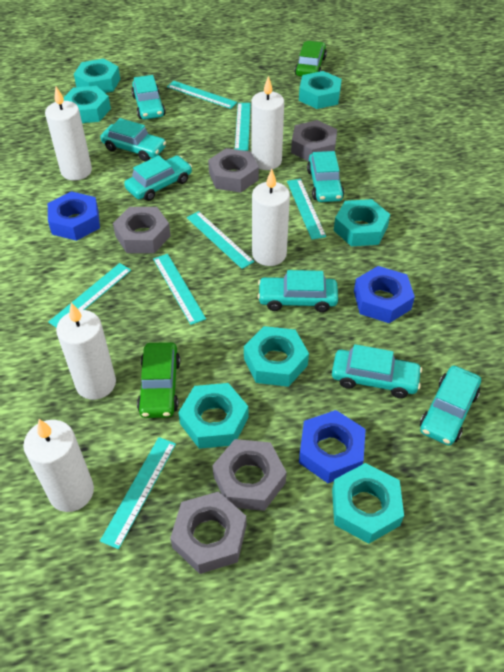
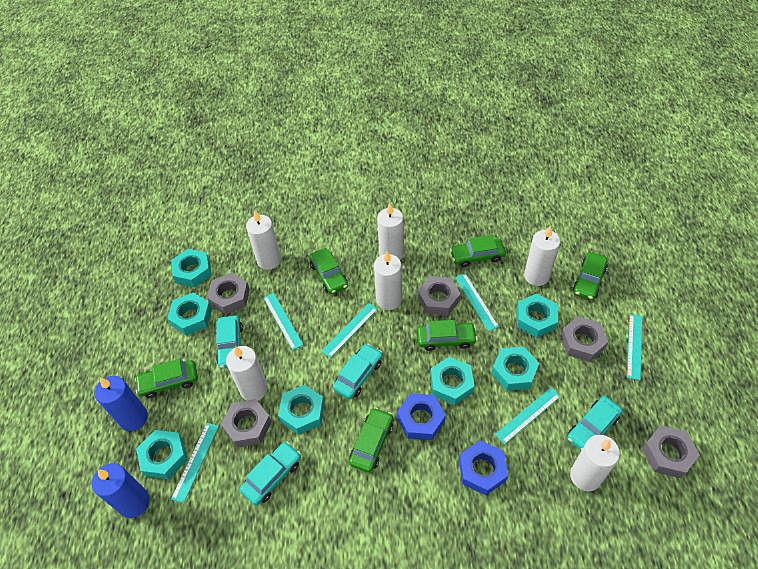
blue candle: none = 0 -> [92,463,150,518] [94,376,148,431] = 2
blue nut: [48,191,100,241] [299,410,366,483] [354,266,415,323] = 3 -> [397,393,446,440] [459,440,508,495] = 2
green car: [137,342,180,418] [295,41,327,77] = 2 -> [135,359,198,398] [309,248,348,294] [349,407,393,473] [417,320,477,351] [450,235,506,268] [573,252,608,300] = 6
turquoise car: [100,118,166,161] [124,155,192,201] [131,75,165,119] [258,270,338,312] [307,151,344,202] [332,344,422,398] [420,366,481,446] = 7 -> [216,315,243,369] [240,442,301,505] [333,344,383,399] [567,396,623,451] = 4
turquoise ruler: [48,263,131,328] [100,437,176,549] [153,254,206,325] [167,81,237,109] [187,211,255,269] [235,103,251,151] [287,179,326,239] = 7 -> [171,423,219,503] [263,293,304,350] [321,303,378,358] [455,273,499,331] [495,387,561,444] [627,314,642,380] = 6
white candle: [23,419,94,512] [45,86,92,181] [56,302,116,400] [251,76,284,170] [252,169,290,266] = 5 -> [226,346,268,401] [246,211,281,270] [374,251,402,310] [377,203,404,260] [524,225,560,286] [570,435,620,491] = 6

